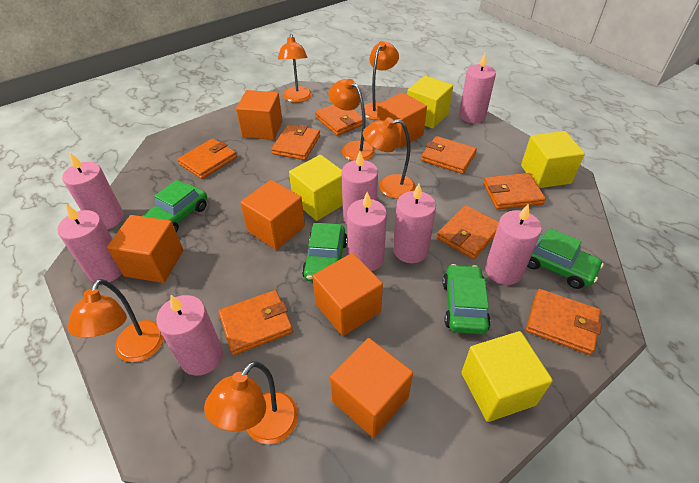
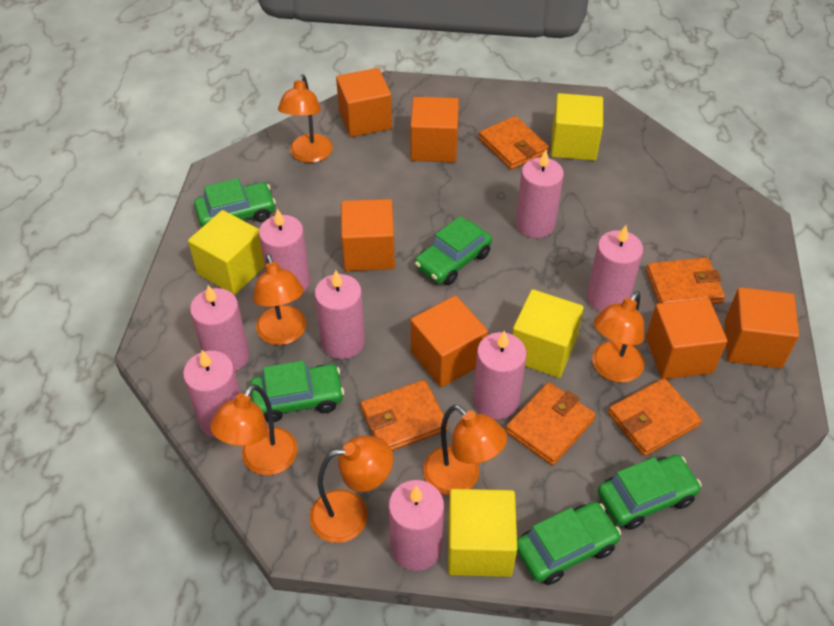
green car: [142,180,207,232] [302,223,348,281] [443,264,491,334] [527,228,604,289] = 4 -> [194,178,276,227] [250,361,344,422] [415,216,492,285] [517,502,621,585] [598,455,702,530] = 5
orange wallet: [178,139,237,179] [218,290,293,355] [271,124,320,160] [315,105,362,136] [421,136,477,174] [437,205,499,259] [483,173,546,210] [526,289,602,355] = 8 -> [360,380,448,451] [479,116,549,170] [505,382,596,465] [608,378,702,456] [646,257,725,304] = 5

